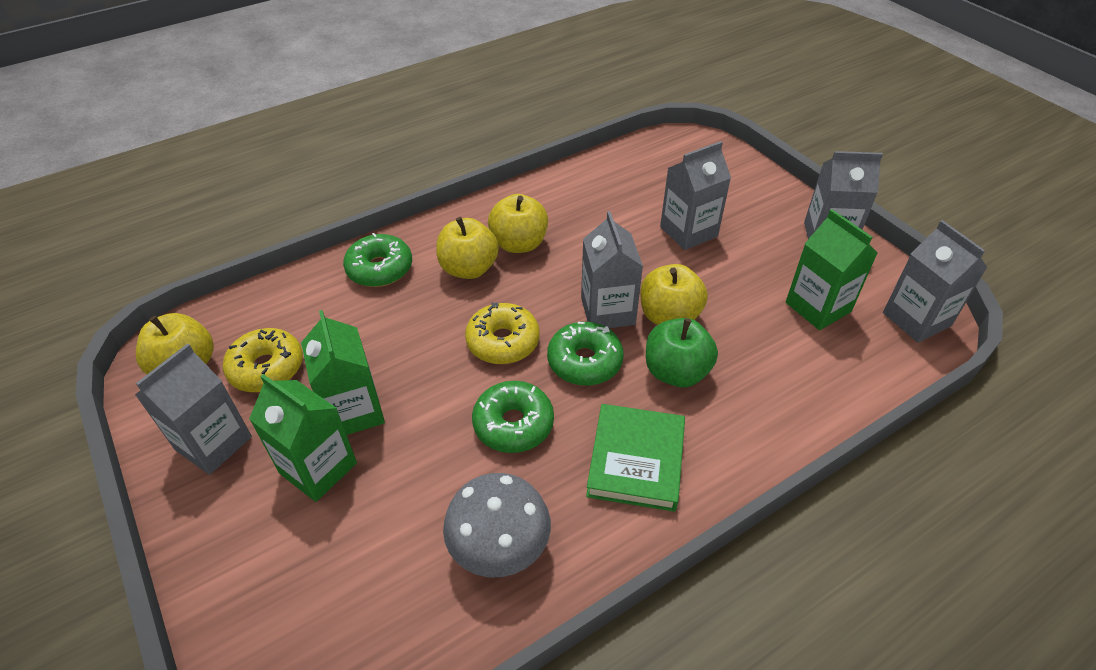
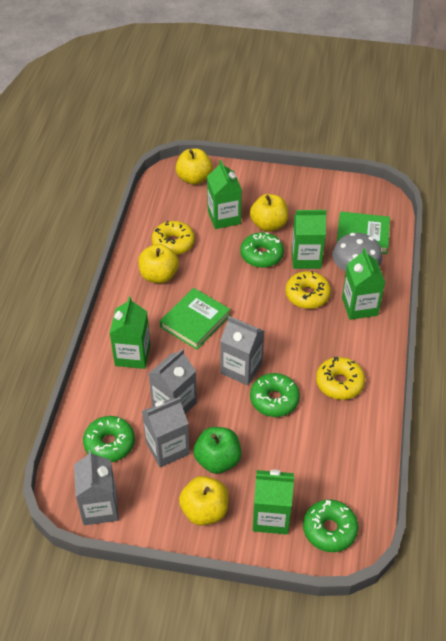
green book: [586,404,685,512] = 1 -> [160,288,230,350] [337,211,390,254] = 2
green carton: [249,374,357,502] [301,310,385,435] [786,209,878,330] = 3 -> [109,297,150,369] [207,160,242,229] [253,470,294,534] [292,210,327,269] [342,248,385,320] = 5
green donut: [343,233,412,287] [472,381,554,453] [547,322,624,386] = 3 -> [83,416,135,462] [241,232,284,268] [250,373,300,417] [303,500,359,552] = 4
grey carton: [135,343,252,475] [581,211,643,328] [660,141,731,250] [804,151,883,239] [883,220,988,343] = 5 -> [74,450,119,525] [142,397,190,468] [148,349,197,414] [220,316,264,386] = 4
yellow donut: [223,328,303,392] [465,302,540,364] = 2 -> [152,221,195,255] [285,271,331,309] [316,357,365,400] = 3

